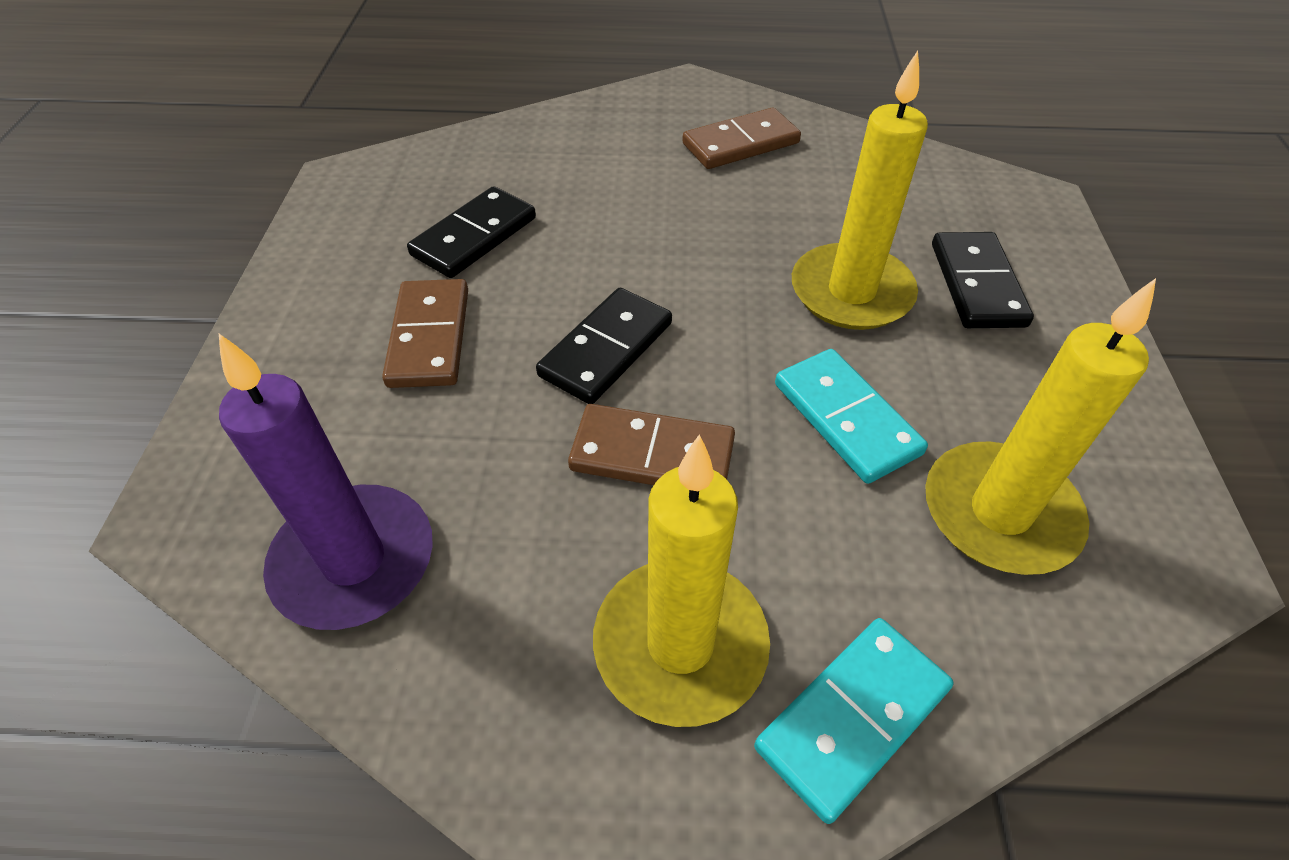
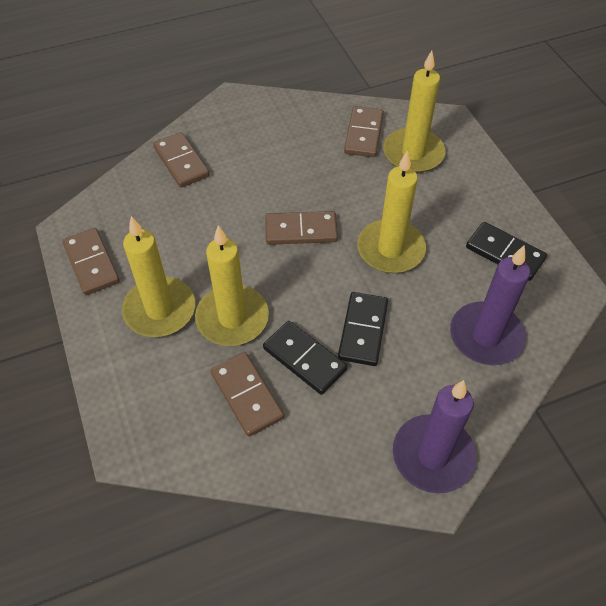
brown domino: [382,279,468,388] [568,404,735,485] [682,108,801,169] = 3 -> [62,228,120,295] [153,132,210,188] [211,352,284,437] [265,211,338,245] [344,106,384,157] = 5
purple candle: [219,334,433,630] = 1 -> [393,380,476,493] [450,245,530,365] = 2
turquoise domino: [754,618,953,824] [775,349,928,484] = 2 -> none = 0
yellow candle: [593,435,770,727] [792,51,928,330] [925,278,1156,575] = 3 -> [122,216,195,337] [195,225,269,346] [357,151,426,273] [383,50,446,173] = 4

